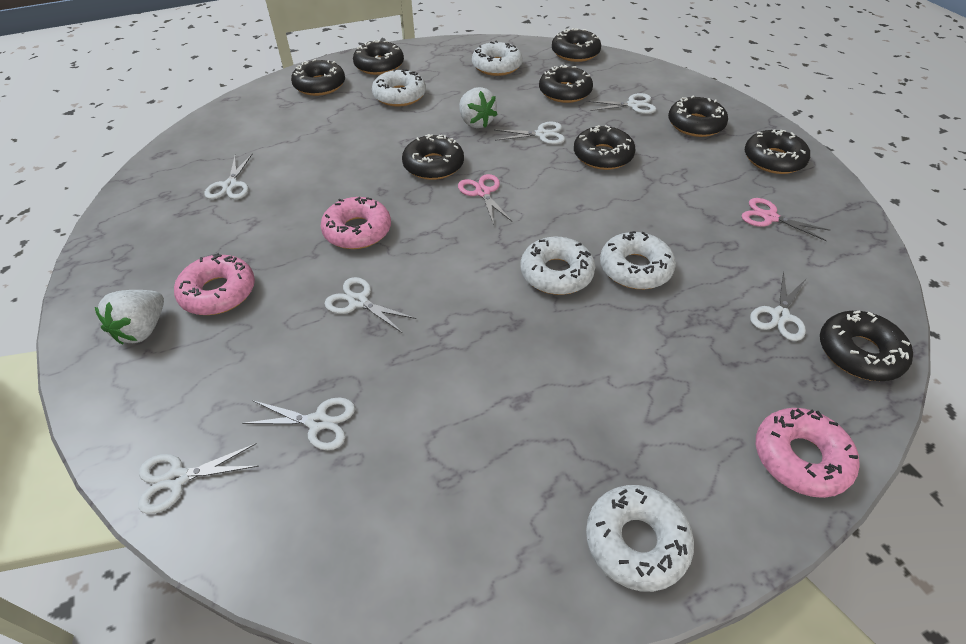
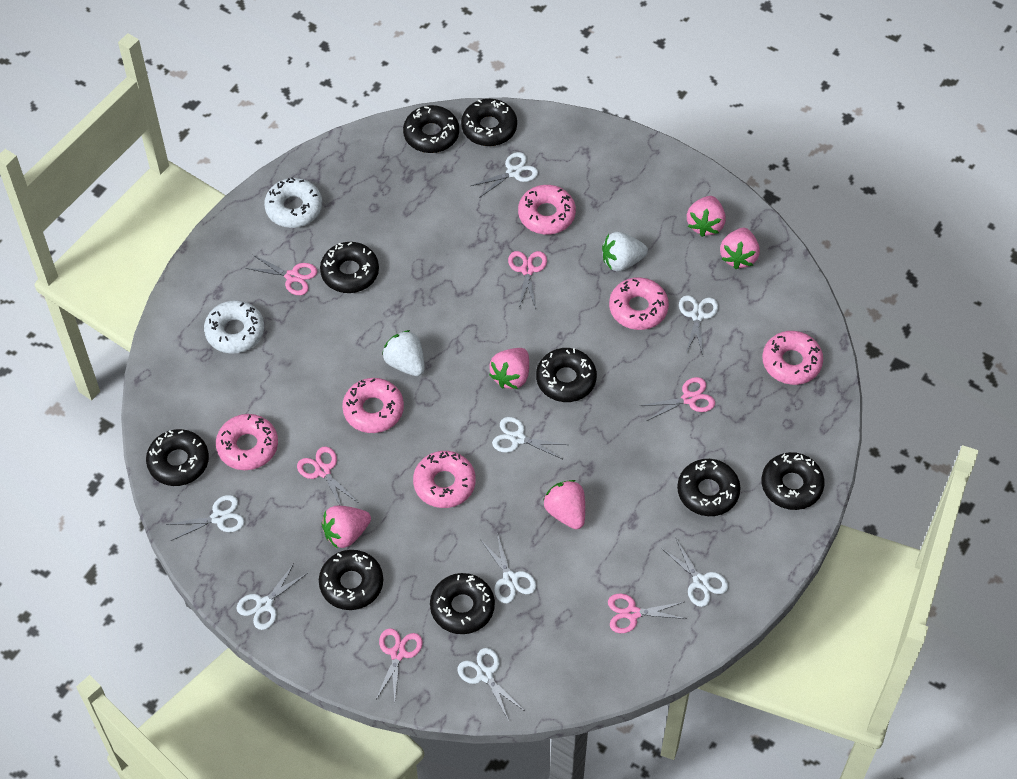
pink donut: [174,253,255,315] [321,197,391,249] [756,408,860,498] = 3 -> [216,414,278,470] [342,378,404,433] [413,451,476,508] [518,185,576,235] [609,277,669,330] [762,331,823,385] = 6
pink scissors: [458,174,512,225] [742,198,830,241] = 2 -> [245,255,317,295] [297,447,357,506] [376,628,423,703] [508,251,547,309] [608,594,687,633] [640,377,715,421] = 6
pink strawberry: none = 0 -> [322,505,371,549] [489,348,529,389] [543,480,585,529] [687,196,726,237] [720,228,760,269] = 5
white donut: [372,69,426,107] [472,40,523,76] [521,237,595,295] [586,485,694,592] [600,231,676,289] = 5 -> [204,300,264,354] [264,177,322,228] = 2
white scissors: [138,443,258,514] [205,154,252,199] [242,397,355,450] [325,277,416,333] [495,122,565,145] [587,93,656,114] [750,272,806,341] = 7 -> [166,495,245,541] [236,562,308,630] [457,648,523,721] [471,152,538,198] [480,533,536,603] [492,417,568,460] [661,539,728,607] [679,295,718,355] = 8

